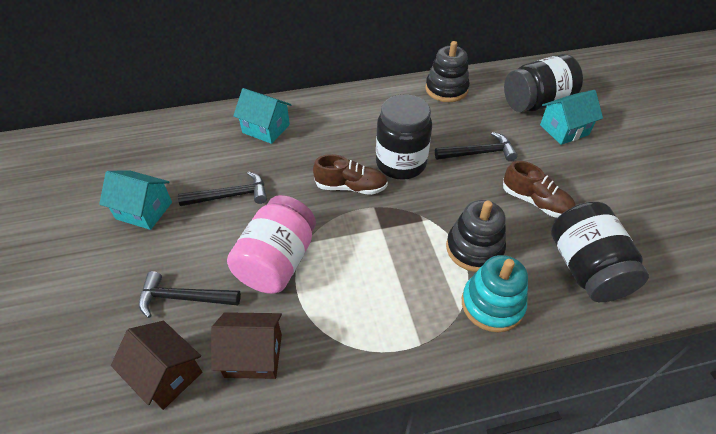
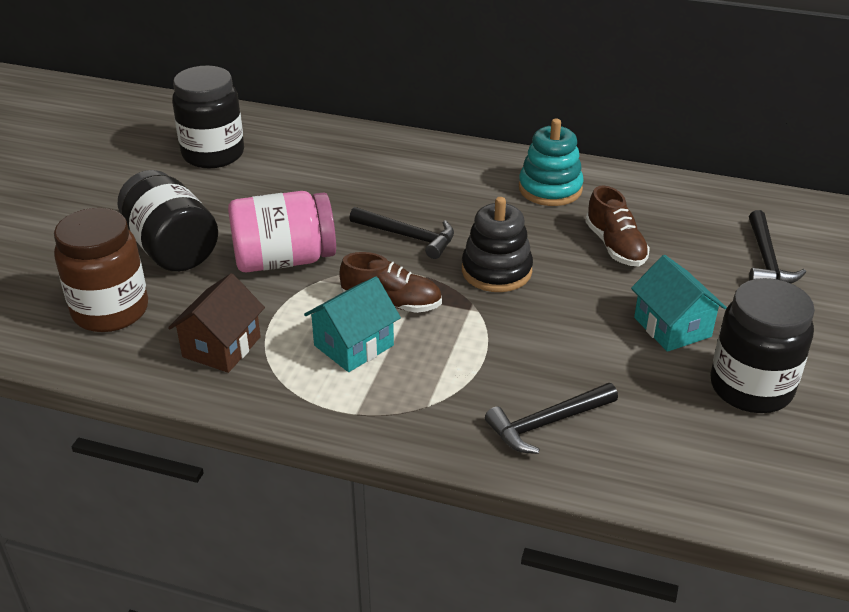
black stacking toy: [425,41,470,102] [446,200,506,272] = 2 -> [462,197,533,292] = 1
brown house: [111,321,202,410] [211,312,282,379] = 2 -> [168,273,265,373] = 1
brown jar: none = 0 -> [54,208,148,332] = 1
turquoise house: [99,170,172,230] [233,88,292,144] [540,90,603,145] = 3 -> [304,276,401,372] [631,255,727,352] = 2

